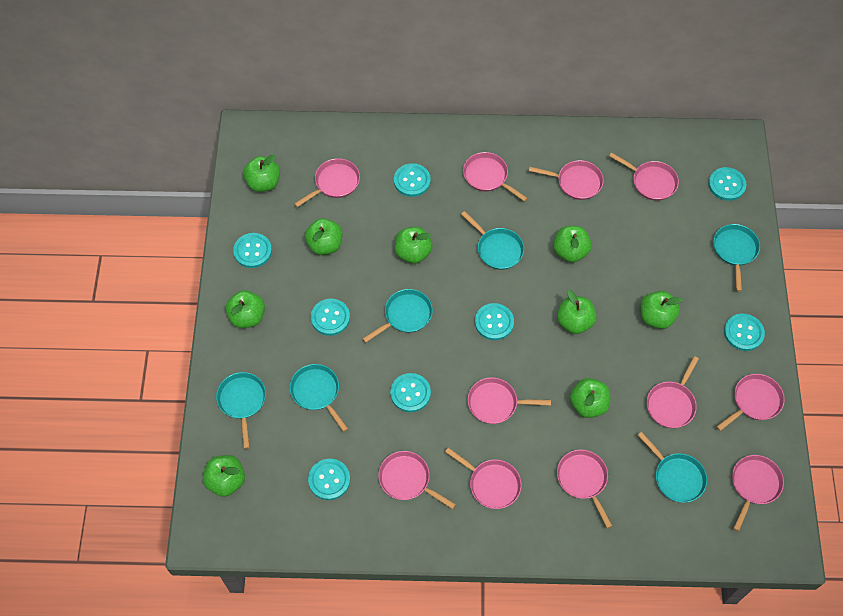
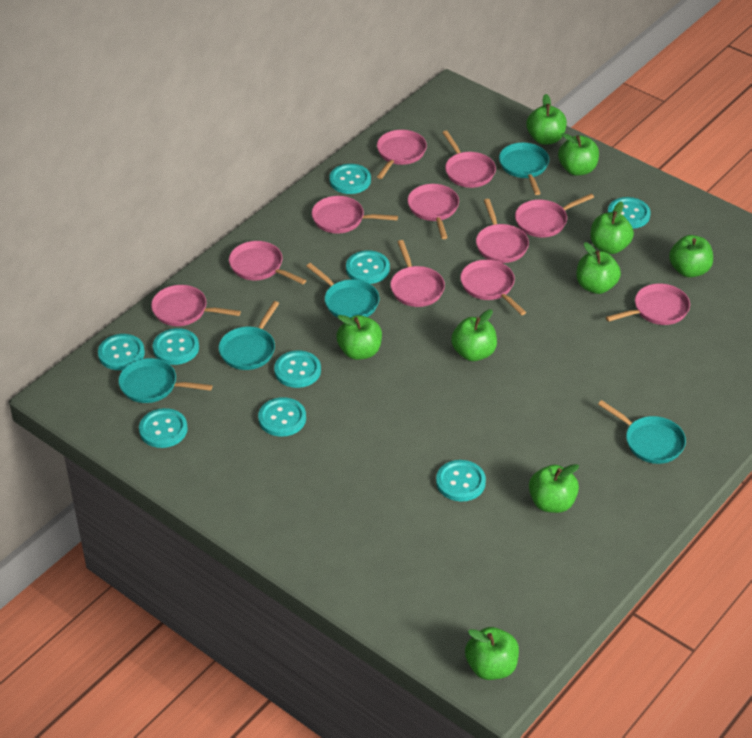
turquoise button: [233,233,272,268] [308,459,350,500] [311,299,350,336] [390,373,431,412] [394,163,431,197] [475,303,514,340] [708,167,747,201] [724,313,765,351] = 8 -> [98,334,145,370] [139,408,188,448] [153,328,199,365] [258,397,306,437] [274,350,321,388] [329,164,371,194] [346,250,390,284] [436,460,486,501] [608,197,651,229] = 9
turquoise pan: [216,372,266,449] [290,364,348,432] [362,289,433,343] [461,211,524,270] [637,432,707,503] [713,224,760,292] = 6 -> [118,358,212,403] [218,301,279,370] [306,263,379,318] [499,142,549,195] [598,400,686,464] = 5

